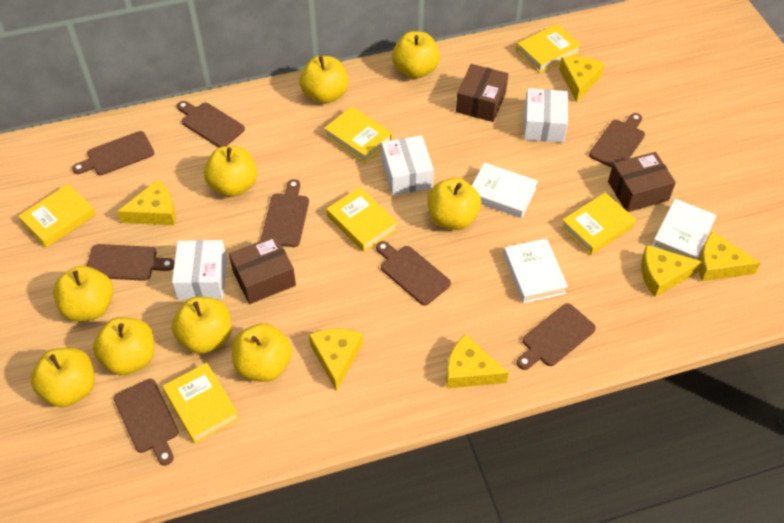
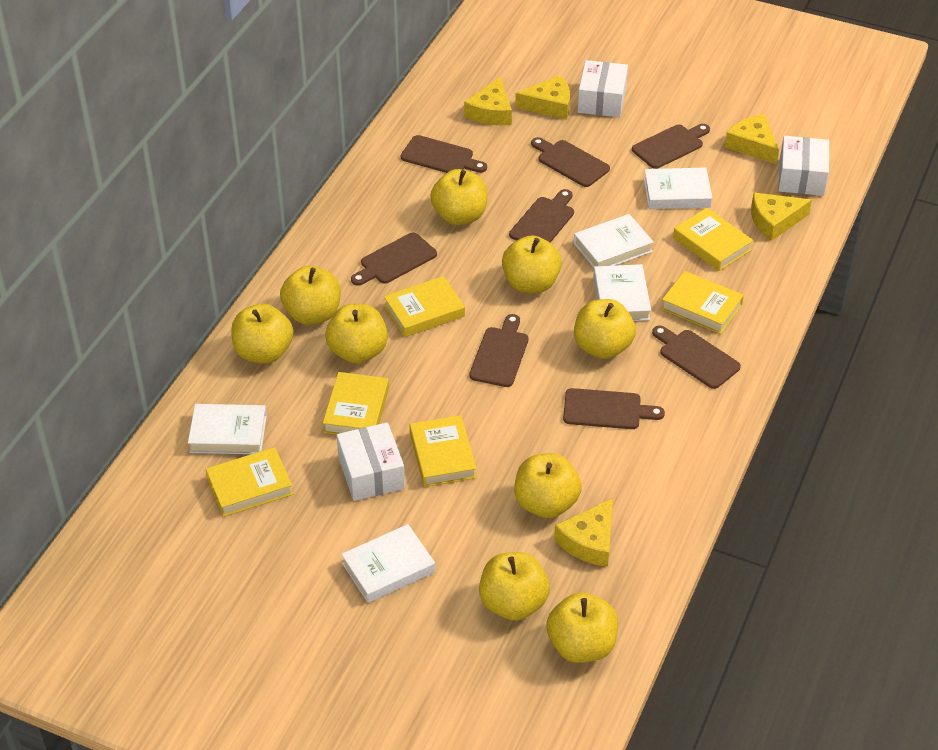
brown box: [229,235,296,304] [456,64,508,122] [608,152,676,212] = 3 -> none = 0
white book: [472,163,538,218] [503,238,568,303] [652,199,716,260] = 3 -> [188,404,267,454] [341,524,435,603] [574,214,654,268] [593,264,651,321] [644,168,712,209] = 5
yellow cheese: [117,180,176,225] [309,329,363,391] [446,334,509,388] [559,56,605,103] [641,245,703,297] [699,231,761,281] = 6 -> [464,77,512,125] [515,75,570,120] [554,498,613,567] [725,114,779,164] [751,193,812,241] = 5

